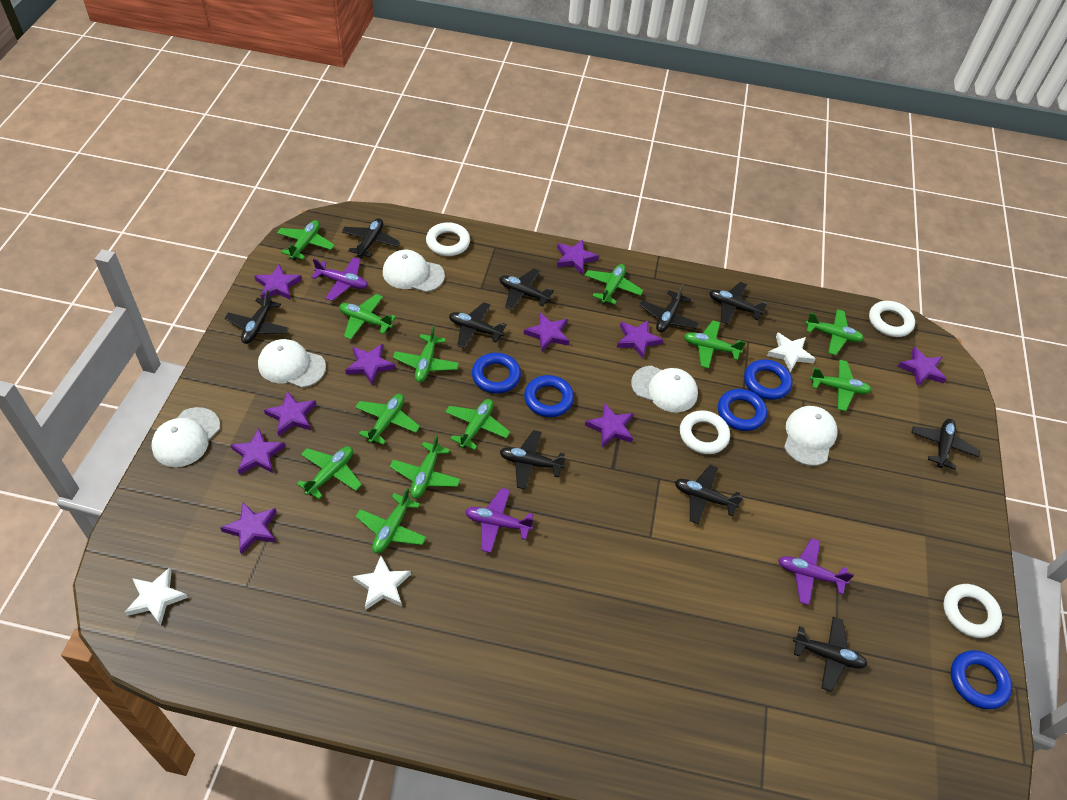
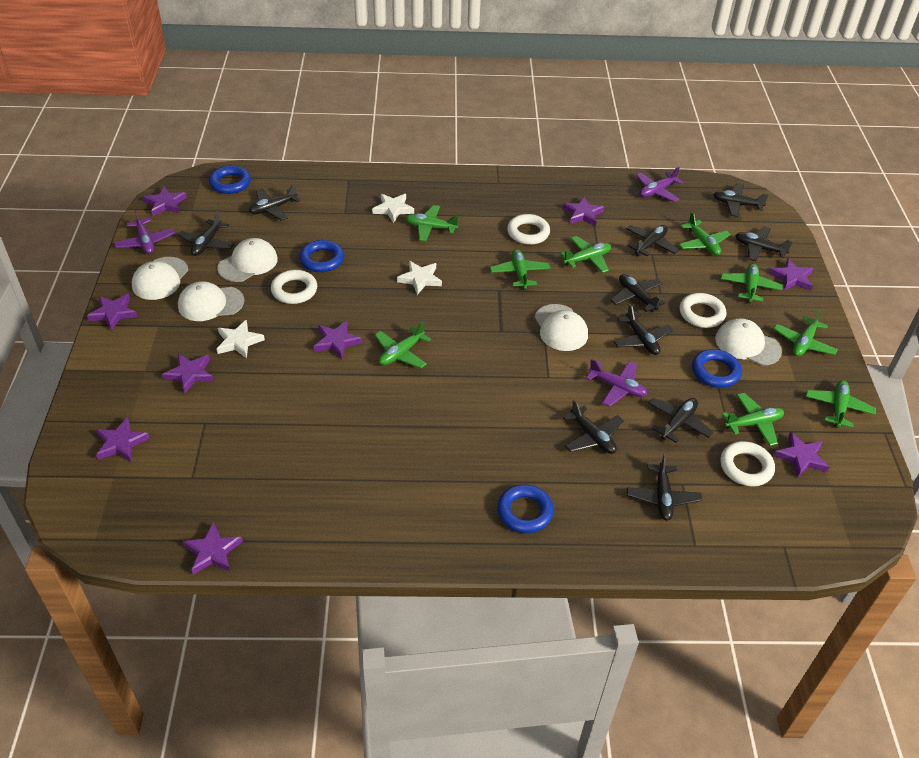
blue ring: [472,353,521,394] [524,375,574,417] [718,389,767,431] [744,359,793,400] [951,650,1012,709] = 5 -> [209,165,251,194] [299,240,344,272] [497,484,554,533] [692,349,742,388] = 4
green plane: [277,220,335,260] [297,446,362,499] [339,294,396,339] [355,394,420,445] [356,488,427,553] [390,435,461,499] [393,326,459,382] [445,399,510,450] [584,264,643,305] [684,321,746,369] [806,309,864,355] [810,360,871,411] = 12 -> [375,321,431,368] [406,205,459,241] [490,249,550,290] [560,236,611,273] [678,212,731,255] [721,263,783,303] [722,393,784,446] [774,310,838,356] [806,380,876,428] = 9
purple star: [220,502,277,555] [231,428,285,475] [254,264,302,300] [264,391,316,436] [345,344,395,386] [524,313,569,352] [557,239,599,275] [585,403,633,448] [617,320,663,358] [898,347,947,387] = 10 -> [87,294,137,331] [96,417,150,462] [143,186,187,216] [162,354,213,394] [182,522,243,575] [314,321,362,360] [563,197,604,226] [769,258,814,291] [774,432,829,478] = 9

